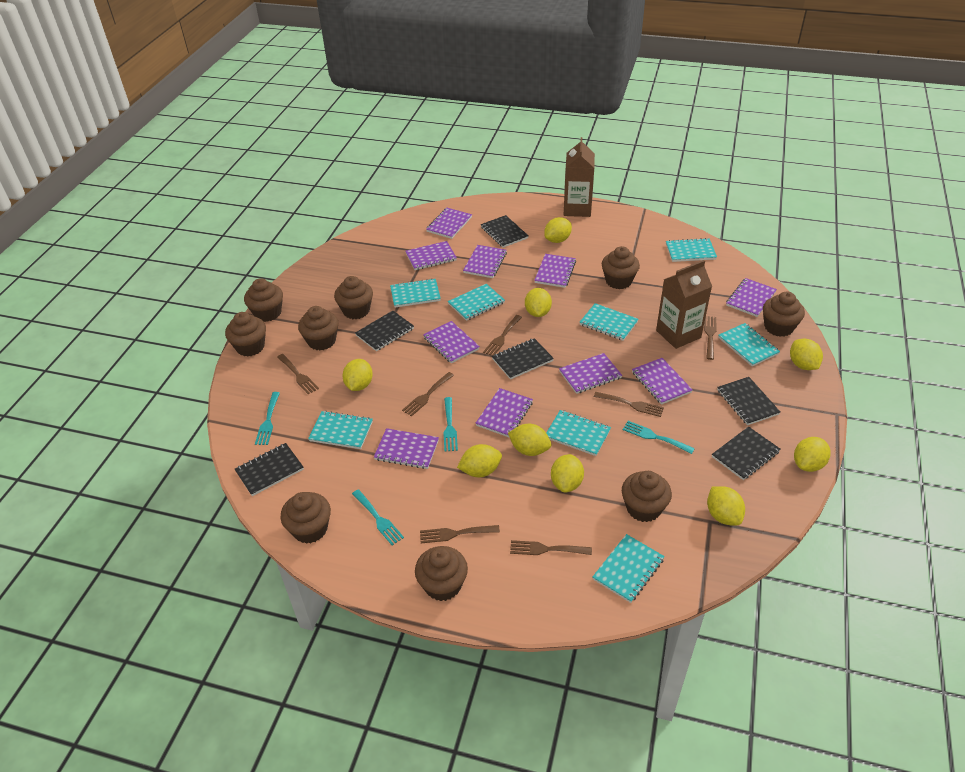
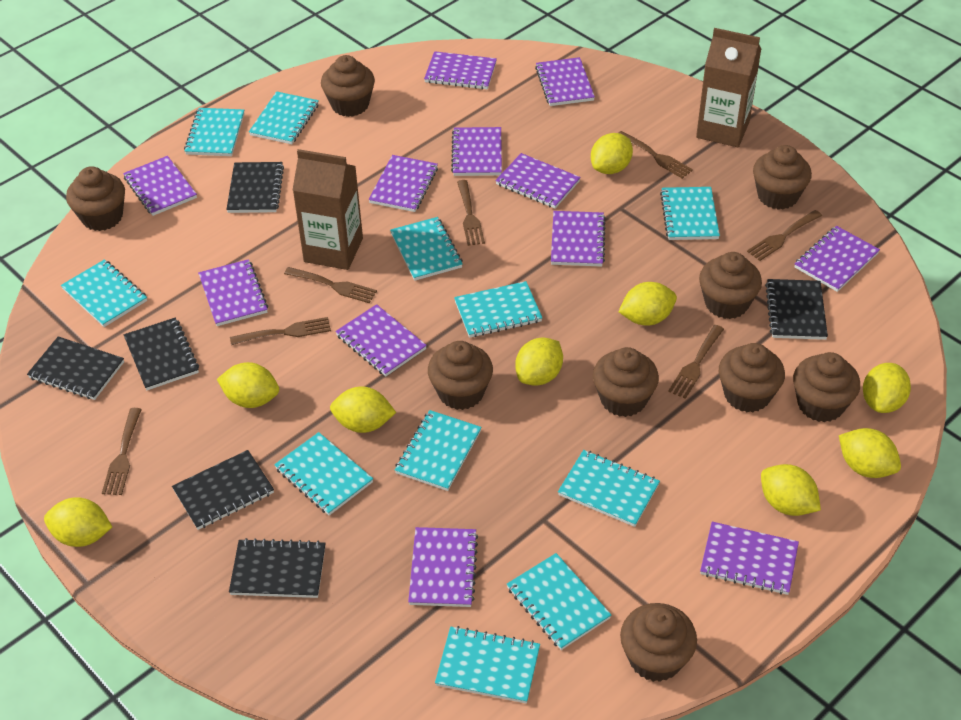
purple notebook: [374,428,439,469] [405,241,457,270] [423,321,480,364] [426,208,472,239] [463,245,507,278] [475,388,533,438] [534,254,576,288] [559,353,622,394] [632,358,692,405] [726,278,777,317] = 10 -> [123,156,197,216] [198,259,268,326] [335,304,427,376] [368,155,438,212] [408,527,478,607] [424,51,497,89] [451,127,502,176] [495,153,581,208] [535,57,595,106] [551,211,606,267] [700,522,799,595] [795,226,880,292] = 12
turquoise fork: [255,392,280,445] [352,489,404,545] [443,397,458,452] [623,421,695,454] = 4 -> none = 0
turquoise notebook: [308,411,373,449] [390,278,441,308] [448,284,505,321] [546,410,611,456] [580,303,639,341] [593,534,665,603] [666,238,717,262] [718,323,780,367] = 8 -> [61,259,147,327] [184,108,244,156] [249,91,319,144] [274,432,373,515] [390,217,463,281] [395,410,482,491] [435,626,540,703] [454,281,542,338] [507,553,611,650] [558,450,660,527] [660,187,720,240] = 11

